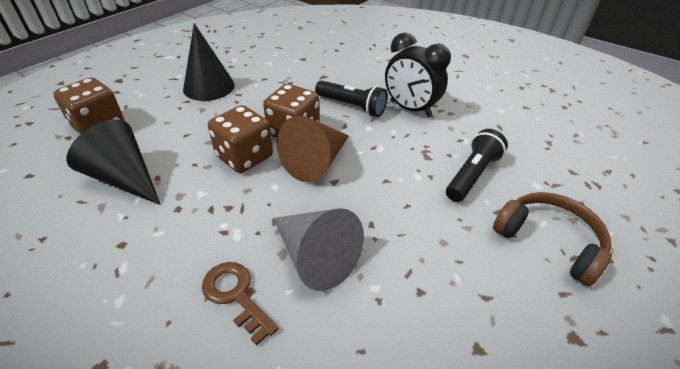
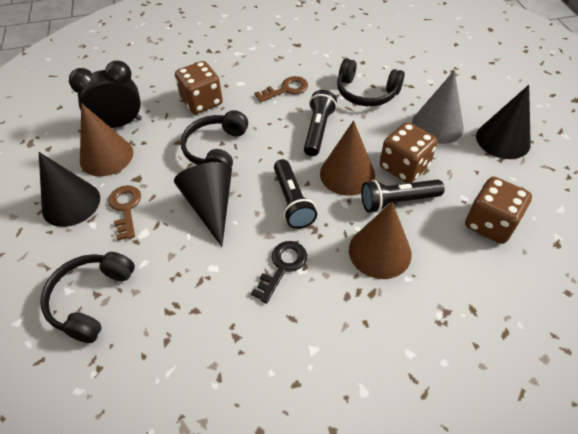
black cone: [67,119,161,205] [183,23,235,101] = 2 -> [39,152,100,227] [174,162,232,247] [476,85,531,159] = 3
black flashlight: [315,80,388,117] [446,129,508,202] = 2 -> [274,159,317,229] [304,90,337,156] [361,179,444,213] = 3
black headphones: none = 0 -> [40,252,135,343] [181,110,248,167] [337,58,405,106] = 3
black key: none = 0 -> [251,241,307,304] = 1
brown cone: [277,116,349,182] = 1 -> [80,103,133,176] [320,120,375,196] [349,202,412,279] = 3
brown headphones: [493,192,612,286] = 1 -> none = 0
brown key: [202,262,279,346] = 1 -> [108,185,141,241] [255,76,308,102] = 2

